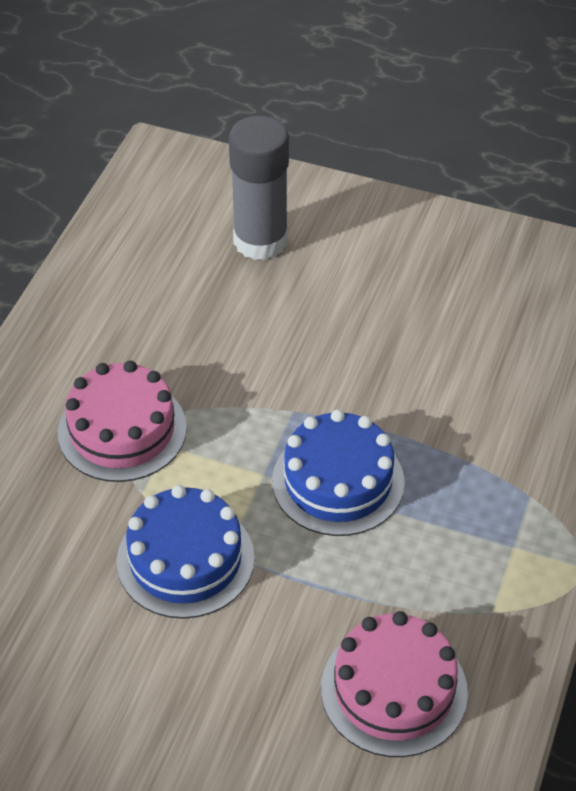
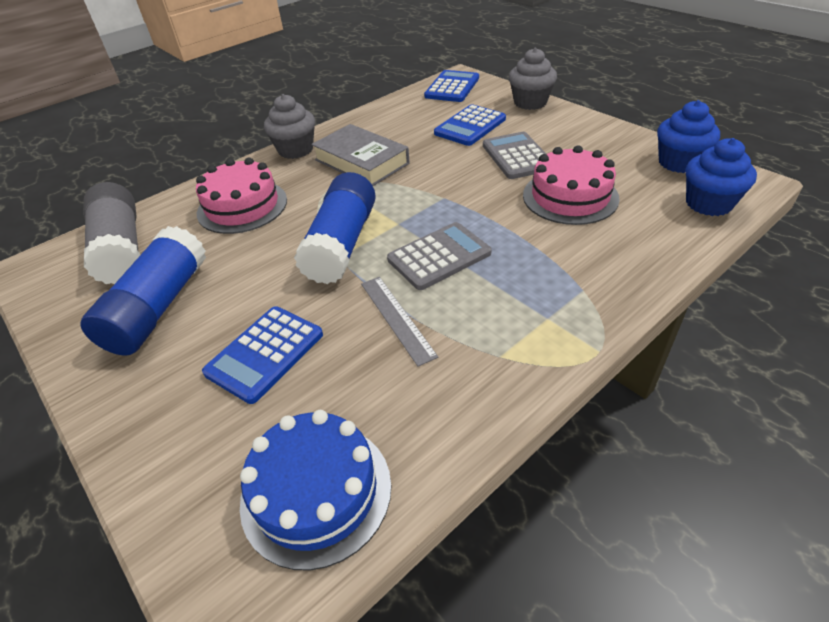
blue cake: [117,485,255,619] [272,409,405,536] = 2 -> [240,410,391,571] = 1
blue calculator: none = 0 -> [202,306,323,404] [424,70,479,102] [434,104,506,146] = 3
blue cupcake: none = 0 -> [657,100,720,173] [686,138,757,216] = 2
blue glue stick: none = 0 -> [81,226,206,356] [294,172,376,284] = 2
grey book: none = 0 -> [311,124,410,186] = 1
grey calculator: none = 0 -> [387,222,492,290] [483,132,546,179] = 2
grey cupcake: none = 0 -> [264,94,315,159] [509,48,557,110] = 2
grey ruler: none = 0 -> [361,277,438,367] = 1

